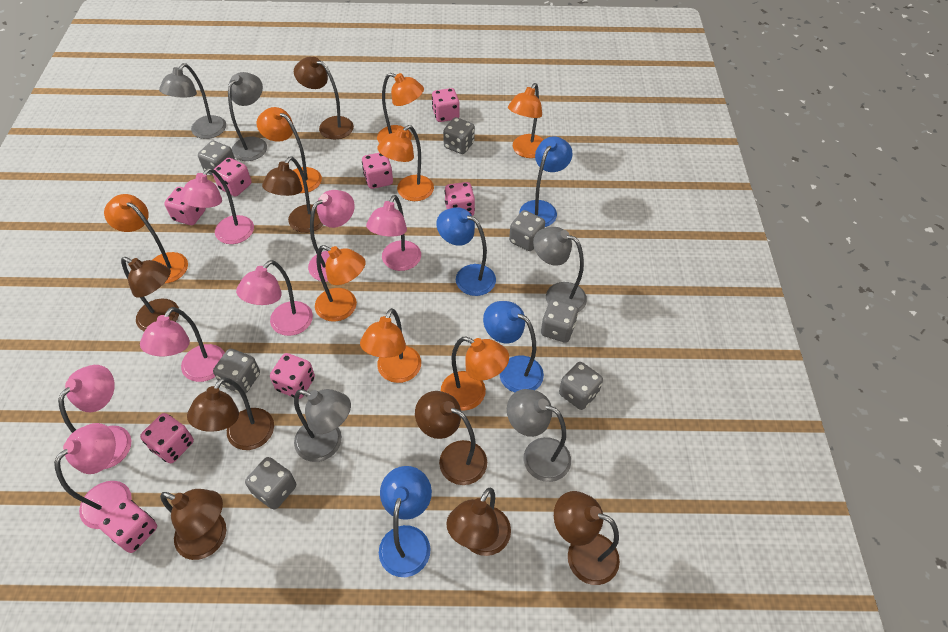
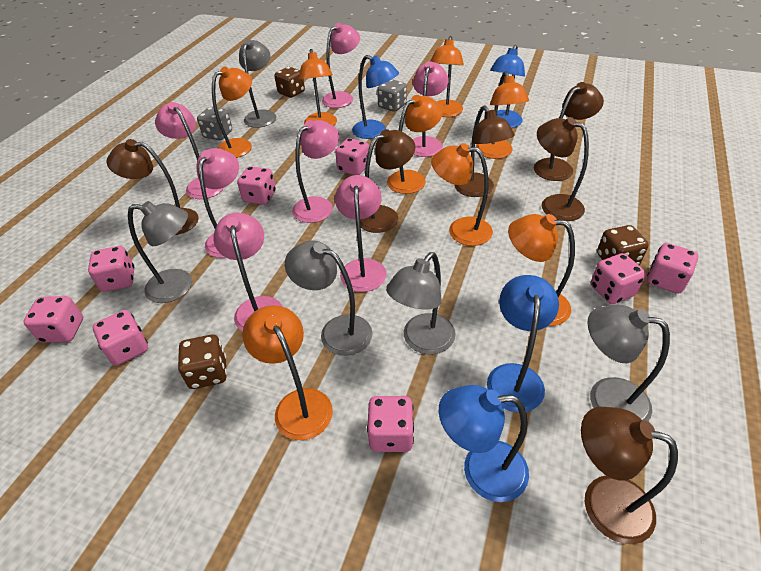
brown dice: none = 0 -> [178,335,227,389] [274,67,305,98] [597,225,649,265] = 3
brown lamp: [121,257,179,331] [160,489,226,560] [187,377,274,450] [262,157,324,233] [294,57,354,139] [415,391,487,485] [446,488,511,556] [554,491,620,585] = 8 -> [106,139,199,235] [360,129,415,233] [454,105,515,197] [534,82,604,181] [537,117,589,221] [581,407,678,544] = 6
grey dice: [198,141,235,175] [213,349,260,394] [245,457,296,510] [443,117,475,154] [509,210,545,251] [541,299,578,343] [559,362,603,410] = 7 -> [197,107,232,140] [377,79,407,112] = 2

